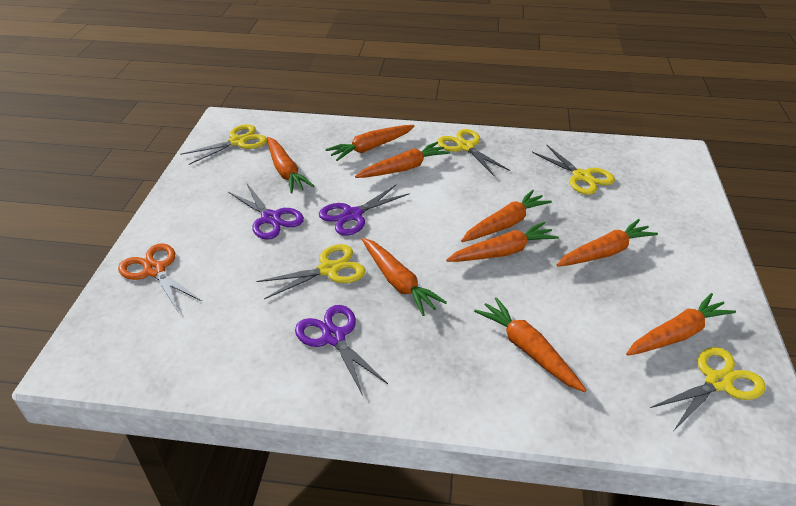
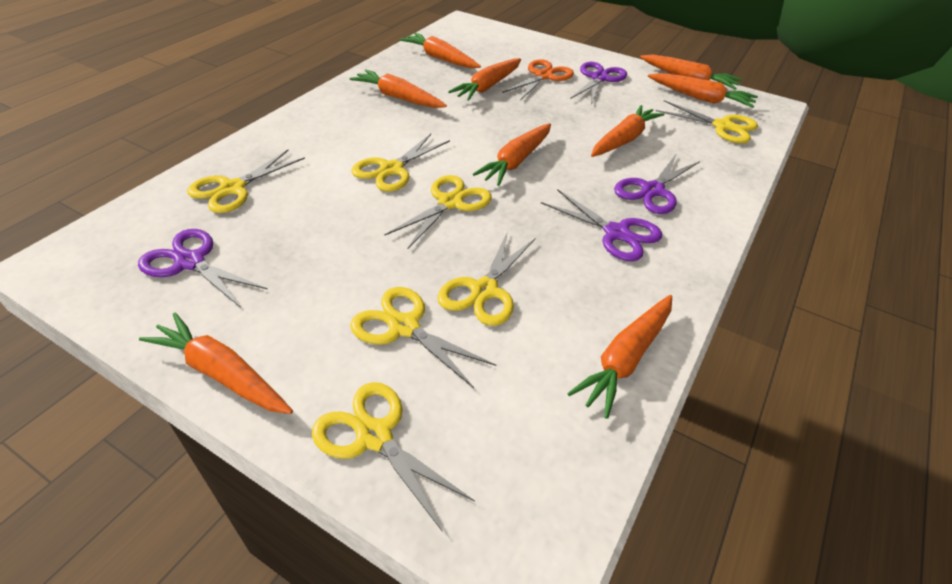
purple scissors: [228,184,304,240] [295,305,388,396] [319,185,410,236] = 3 -> [138,229,268,308] [541,189,662,261] [570,62,627,105] [614,154,700,214] = 4
yellow scissors: [180,124,267,165] [256,244,365,299] [437,129,510,176] [532,144,615,195] [650,347,766,430] = 5 -> [187,150,305,213] [312,382,475,532] [350,287,496,388] [351,134,450,192] [385,175,492,248] [437,231,535,326] [656,100,758,143] = 7

